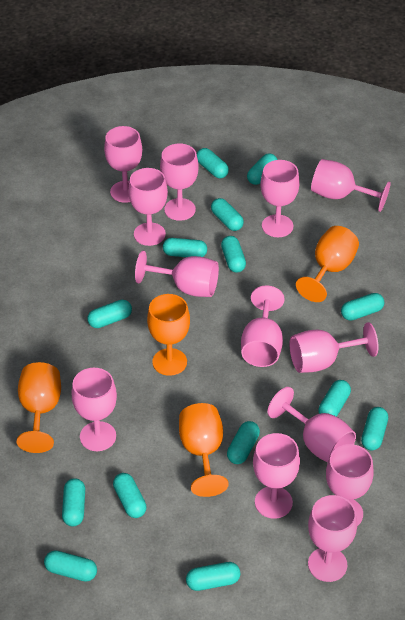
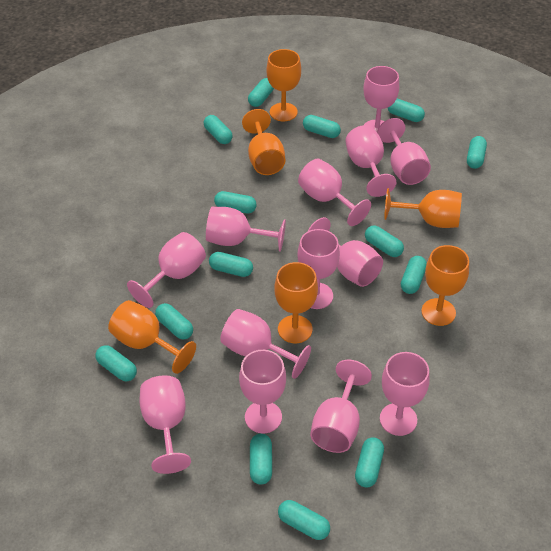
orange goblet: [16,362,61,453] [147,294,190,376] [179,403,229,497] [296,226,359,302] = 4 -> [108,300,196,374] [242,109,285,175] [267,49,301,121] [274,262,318,343] [384,188,462,228] [421,245,469,326] = 6

